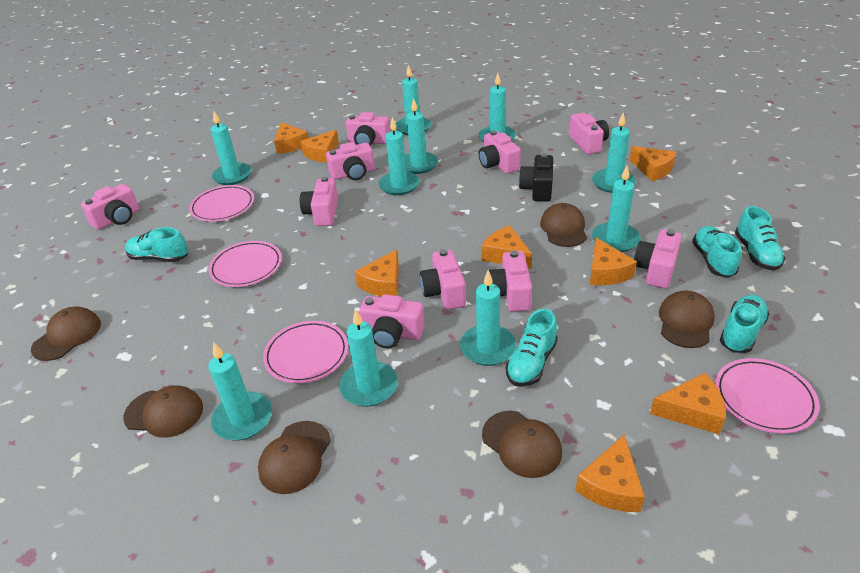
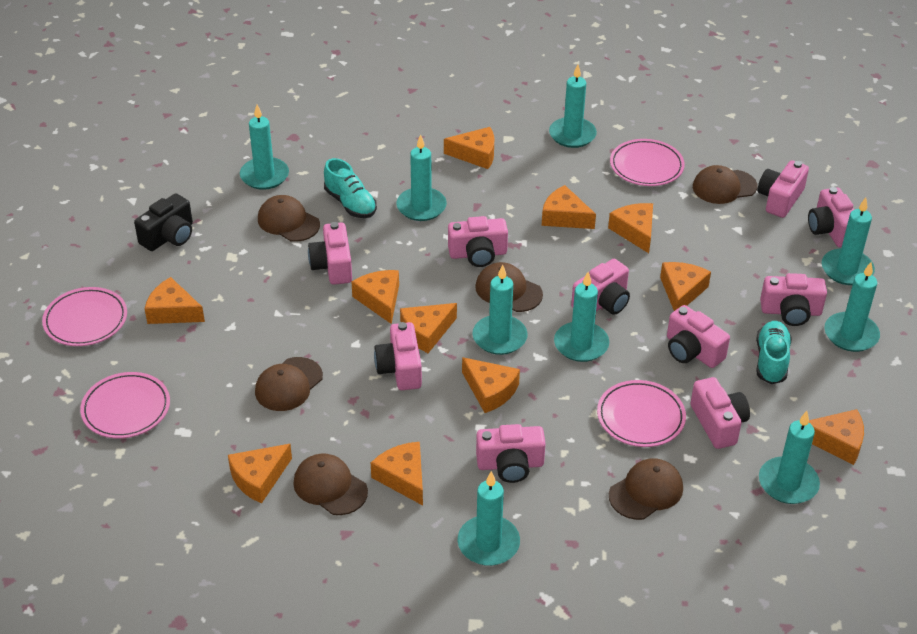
orange cheese: [274,122,308,154] [300,130,339,163] [355,250,399,297] [481,226,532,269] [576,435,645,512] [590,238,637,285] [630,146,676,181] [650,373,726,434] = 8 -> [145,277,205,324] [228,444,292,504] [352,270,399,324] [371,442,423,505] [400,303,457,353] [444,127,494,169] [462,357,520,413] [542,185,596,229] [608,203,653,253] [660,262,711,311] [809,409,864,465] = 11
turquoise candle: [208,342,272,440] [210,111,252,185] [339,309,398,407] [378,117,419,195] [396,65,431,135] [405,98,438,174] [460,270,516,366] [478,73,516,142] [592,112,636,193] [592,166,641,252] = 10 -> [240,105,289,190] [396,134,447,221] [458,471,520,566] [473,264,527,355] [549,64,597,148] [554,272,609,362] [759,411,820,504] [822,197,875,285] [824,262,880,352] = 9
turquoise shoe: [125,227,188,262] [506,309,558,387] [692,226,741,278] [720,295,769,353] [735,206,785,271] = 5 -> [324,158,377,218] [756,321,792,384] = 2

